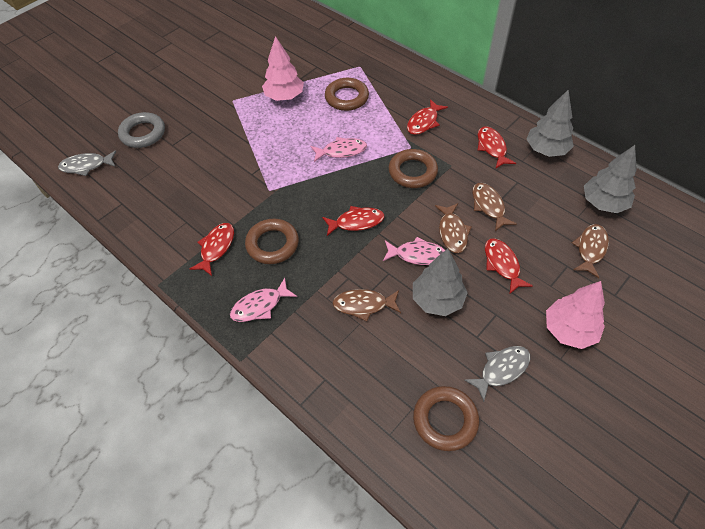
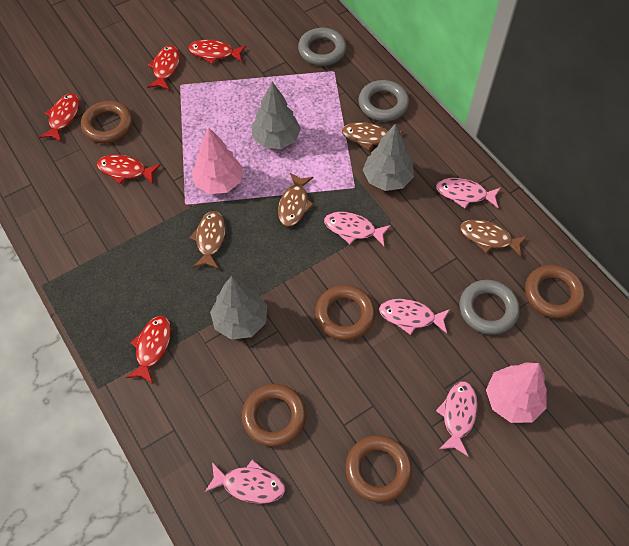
brown ring: [245,219,299,264] [325,78,369,111] [389,149,438,188] [413,386,479,451] = 4 -> [81,101,133,143] [242,384,306,447] [315,285,375,340] [346,435,413,502] [525,265,585,319] = 5
grey fish: [58,150,116,176] [464,346,530,402] = 2 -> none = 0
grey ring: [118,112,165,148] = 1 -> [298,28,346,66] [359,80,409,121] [460,280,520,335] = 3
pink fish: [230,278,297,322] [311,137,367,162] [383,237,445,265] = 3 -> [205,460,285,504] [324,212,391,246] [379,299,450,335] [436,178,501,208] [436,381,478,456] = 5

